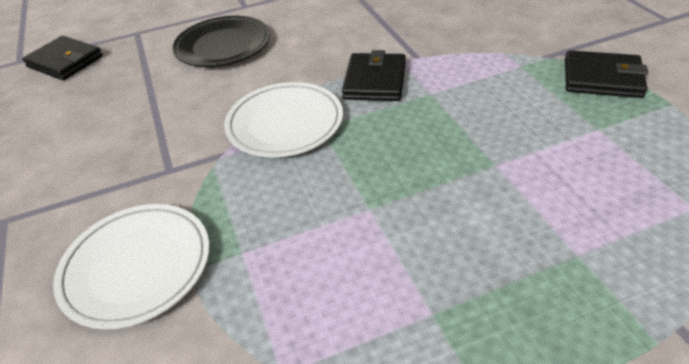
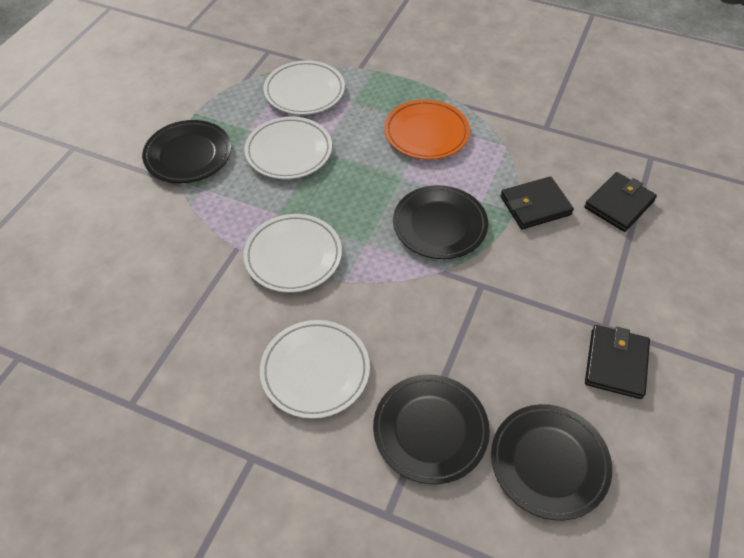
black plate: [173,16,270,67] = 1 -> [142,120,231,183] [373,375,490,484] [393,185,488,259] [491,404,612,520] = 4
orange plate: none = 0 -> [384,99,470,160] = 1
white plate: [53,204,210,329] [224,82,343,157] = 2 -> [243,214,342,293] [244,117,332,179] [260,320,370,419] [263,60,345,115] = 4

